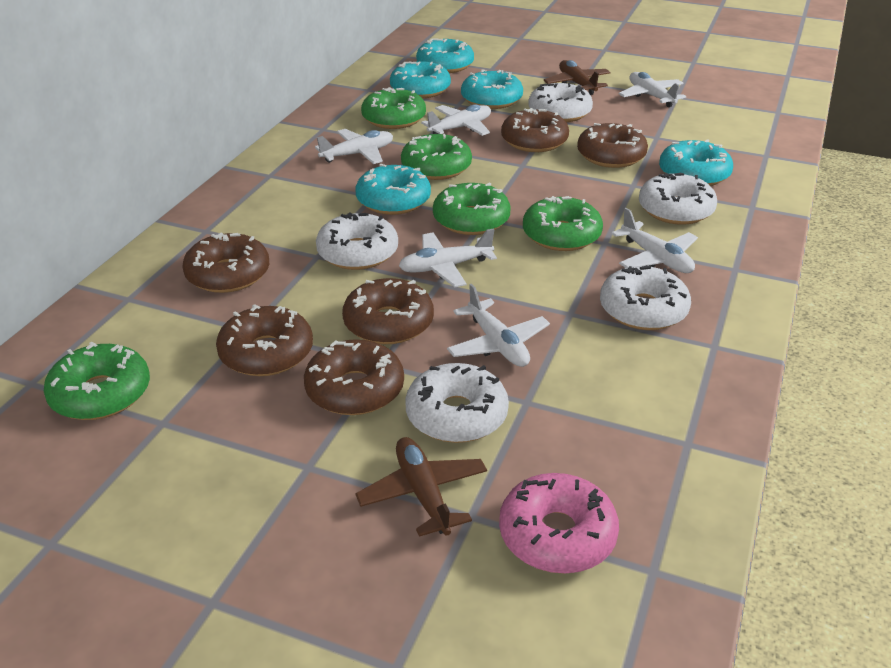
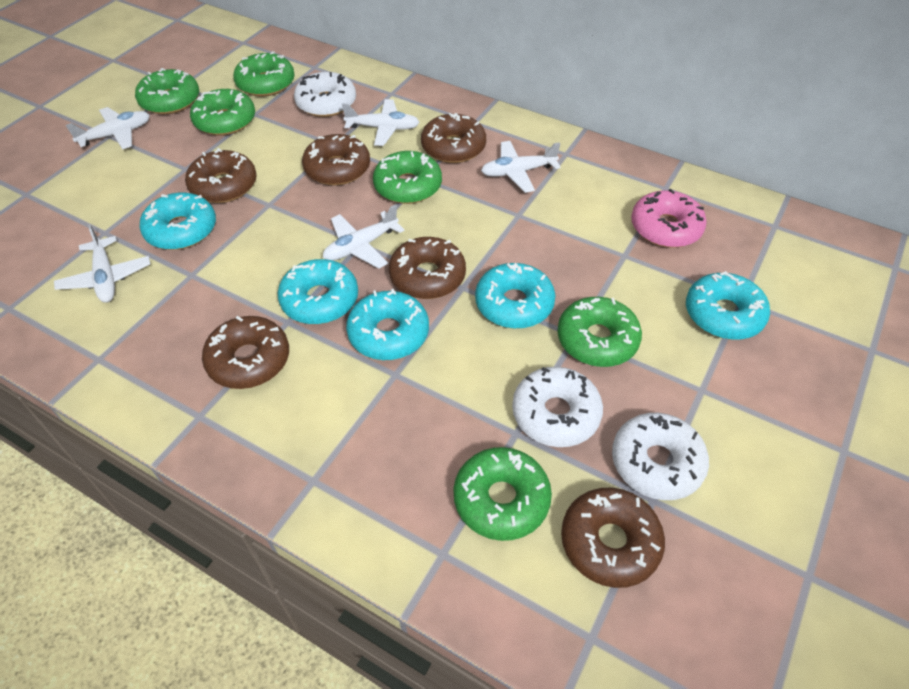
brown plane: [355,437,487,537] [543,60,611,95] = 2 -> none = 0
green donut: [44,342,150,420] [361,87,426,129] [401,134,472,180] [433,182,511,235] [523,196,603,251] = 5 -> [135,68,199,114] [190,89,255,135] [233,51,295,96] [373,151,442,204] [453,447,552,541] [557,297,642,367] = 6
white donut: [316,212,398,270] [405,363,509,443] [528,83,593,122] [600,265,691,330] [639,173,717,225] = 5 -> [294,72,356,117] [512,367,603,447] [612,413,709,500] = 3
white plane: [315,129,393,164] [399,228,497,288] [421,104,491,136] [447,284,550,367] [611,208,698,273] [619,72,686,107] = 6 -> [54,224,150,303] [66,107,150,150] [323,204,405,268] [342,99,420,146] [481,141,561,193] = 5

